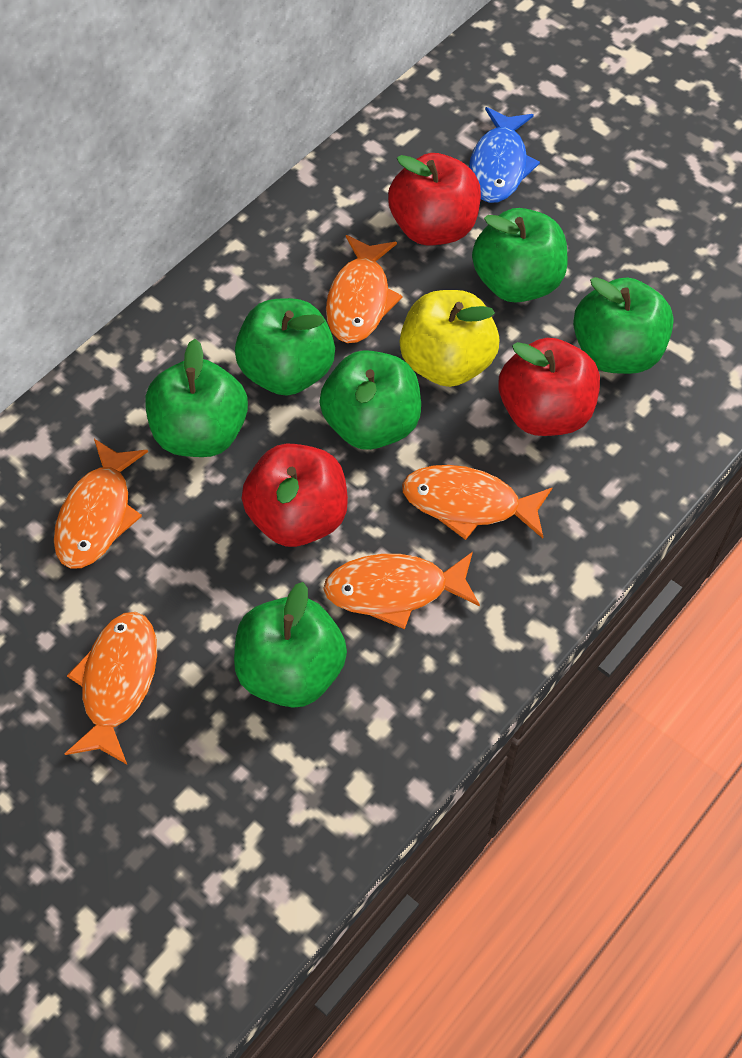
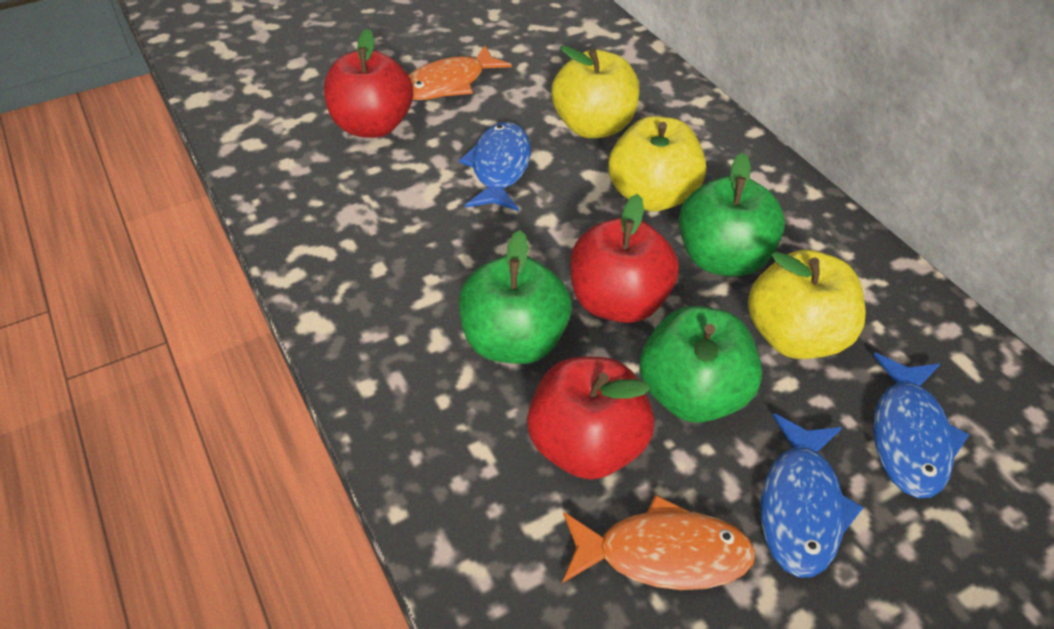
blue fish: [469,107,540,203] = 1 -> [459,122,531,211] [761,413,863,578] [873,353,970,498] = 3
green apple: [145,339,248,457] [234,582,347,708] [235,298,335,396] [319,350,421,450] [472,208,568,303] [573,277,674,374] = 6 -> [459,230,572,364] [640,306,762,423] [678,153,785,277] = 3
orange fish: [54,439,148,569] [65,612,157,764] [323,552,480,629] [326,235,402,343] [402,465,552,540] = 5 -> [408,45,512,100] [562,495,755,590] = 2
yellow apple: [400,290,499,387] = 1 -> [551,45,640,138] [608,116,706,211] [748,250,866,359] = 3

